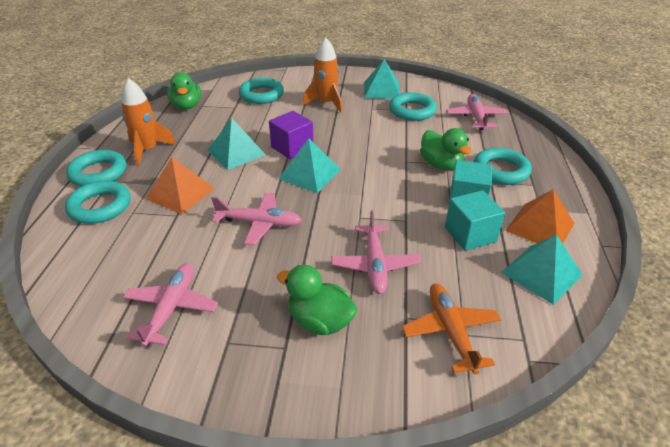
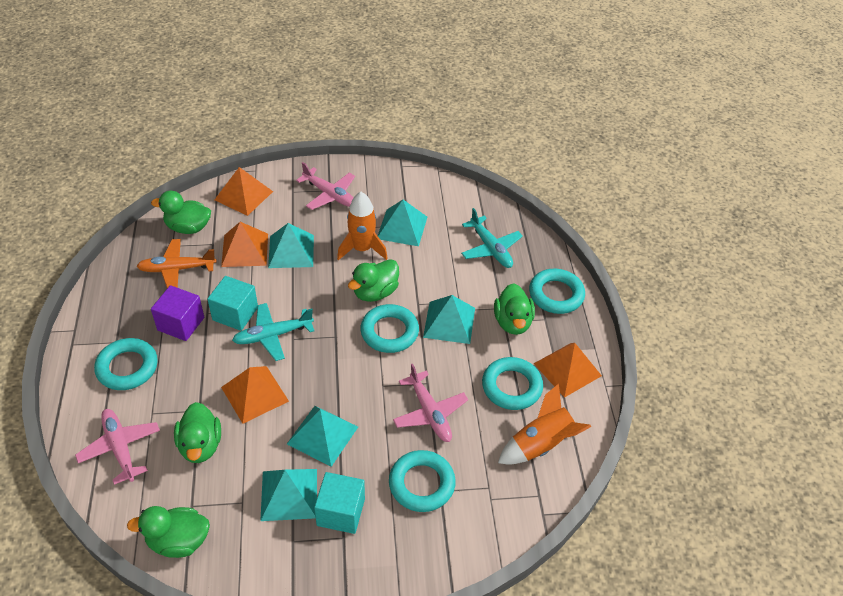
green duck: [167,73,201,110] [277,265,358,335] [420,128,472,170] = 3 -> [127,506,210,558] [151,191,211,234] [174,402,221,463] [348,259,399,302] [494,283,535,335] = 5
orange pyramid: [146,157,215,214] [505,189,575,244] = 2 -> [215,167,273,216] [221,222,268,267] [221,366,289,424] [534,343,602,398] = 4
pink plane: [123,263,218,347] [211,192,302,245] [331,210,420,294] [446,94,508,130] = 4 -> [75,409,160,485] [296,162,355,210] [393,363,468,442] = 3
turquoise plane: none = 0 -> [232,303,314,361] [461,208,523,268] = 2
turquoise pyramid: [207,118,266,170] [278,138,341,193] [364,59,401,99] [501,235,583,305] = 4 -> [260,469,317,521] [268,223,314,268] [287,406,358,467] [378,200,427,246] [423,295,475,344] = 5

